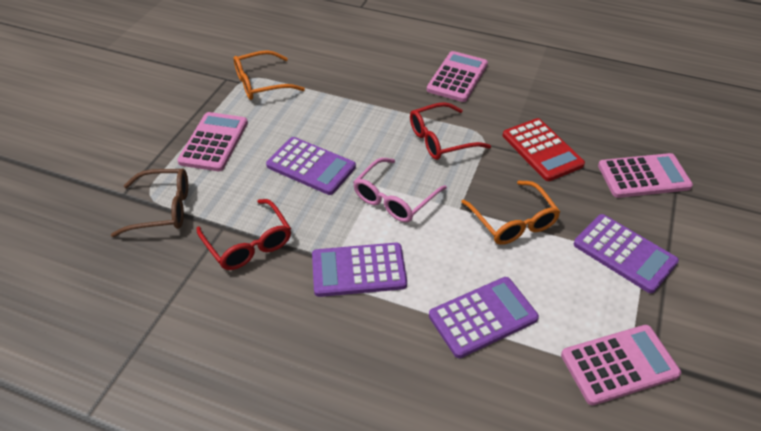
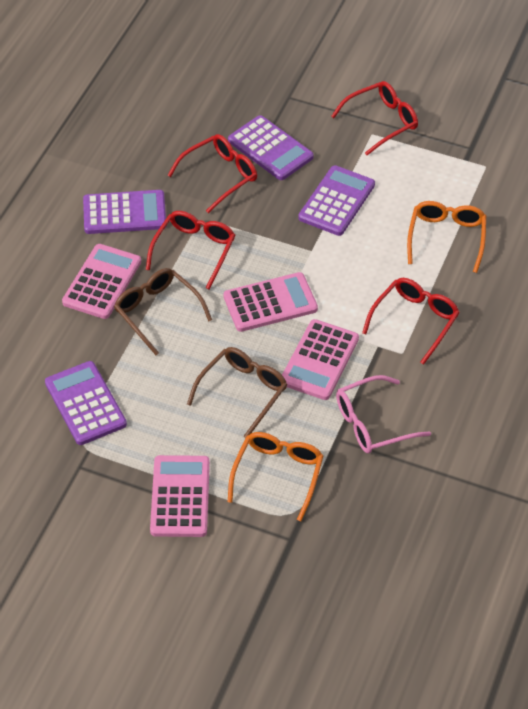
brown glasses: [111,168,188,237] = 1 -> [114,268,212,355] [187,347,287,438] = 2
red calculator: [503,118,585,181] = 1 -> none = 0
red glasses: [197,199,291,270] [410,102,491,160] = 2 -> [146,211,235,289] [168,134,257,213] [331,81,418,155] [362,278,460,365] = 4

